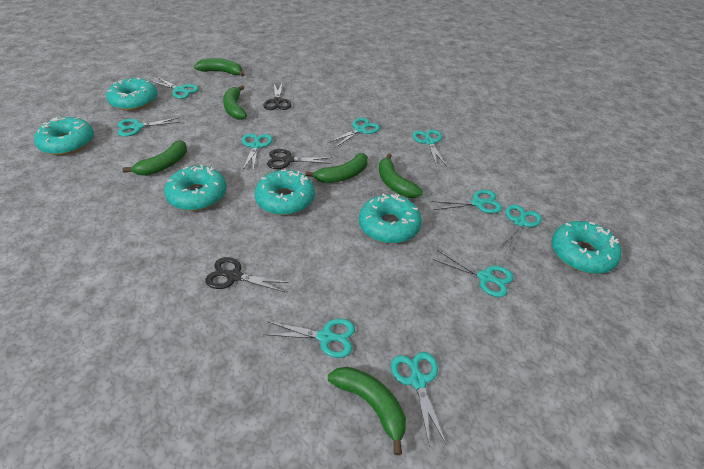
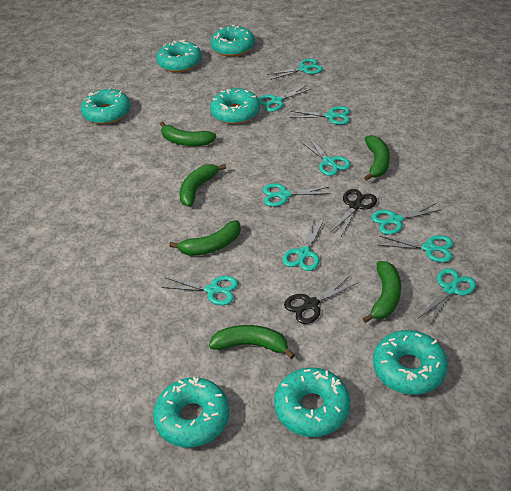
black scissors: [205,257,290,292] [263,83,291,110] [267,149,332,169] = 3 -> [284,276,357,324] [330,189,377,236] = 2
turquoise donut: [34,117,94,155] [106,78,157,111] [164,164,226,211] [255,170,315,215] [359,194,422,244] [552,221,622,274] = 6 -> [81,88,130,124] [153,377,230,447] [156,40,202,72] [210,25,255,56] [210,88,260,124] [274,367,350,437] [373,330,448,395] = 7

